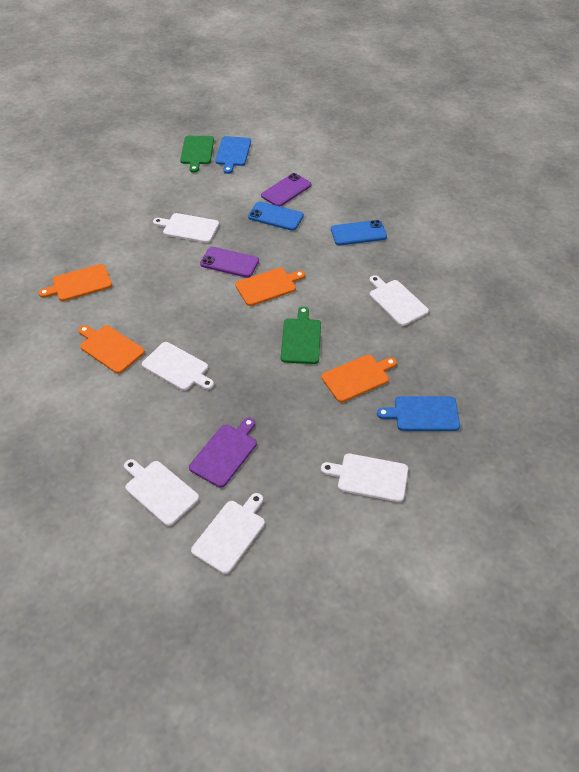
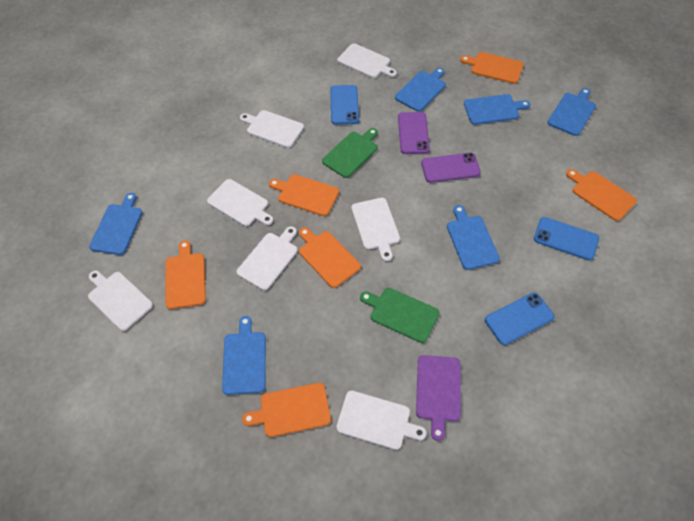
blue cutting board: [215,136,251,174] [377,396,460,431] = 2 -> [89,193,143,255] [222,316,266,395] [395,68,446,112] [447,205,500,270] [464,94,530,125] [547,88,596,136] = 6
blue phone: [248,201,304,231] [331,220,387,245] = 2 -> [330,85,359,125] [485,292,554,345] [534,217,599,260] = 3
orange cutting board: [39,264,112,301] [79,325,145,374] [235,268,305,306] [321,355,397,402] = 4 -> [166,240,206,309] [242,383,331,437] [269,174,339,216] [299,227,361,288] [460,52,524,84] [566,169,637,221] = 6
white cutting board: [124,459,199,526] [142,342,214,391] [153,213,219,243] [191,493,265,574] [321,453,408,502] [369,275,429,326] = 6 -> [88,271,153,331] [207,179,273,226] [236,226,298,290] [240,110,304,148] [336,391,426,450] [337,43,397,78] [351,198,400,261] = 7

